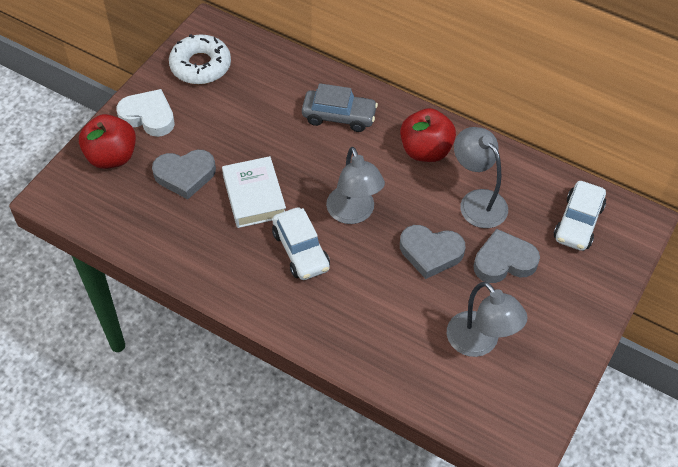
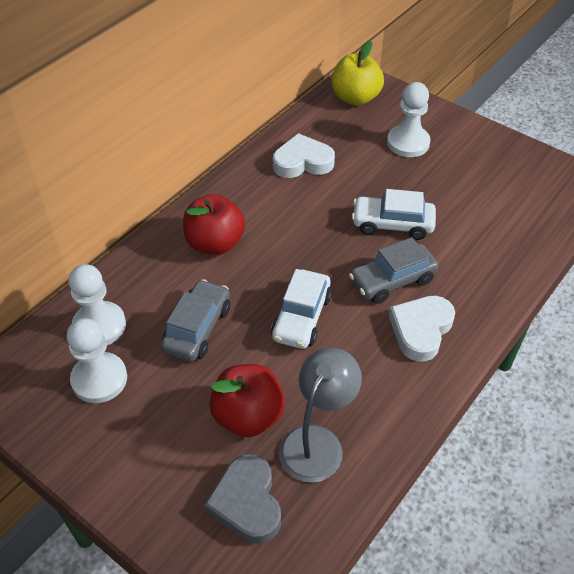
grey car: [302,83,378,132] = 1 -> [161,279,230,362] [349,237,438,304] = 2
grey heart: [152,150,216,199] [400,225,465,279] [474,229,540,283] = 3 -> [204,454,281,544] = 1
grey lamp: [326,147,385,224] [447,281,528,357] [454,127,508,228] = 3 -> [279,347,362,483] = 1
white book: [222,156,286,228] = 1 -> none = 0
white donut: [169,34,231,84] = 1 -> none = 0
white heart: [116,89,175,137] = 1 -> [273,133,335,178] [389,296,455,362] = 2
white pawn: none = 0 -> [66,318,127,403] [68,264,126,345] [387,82,431,157] = 3
yellow apple: none = 0 -> [332,41,384,106] = 1

